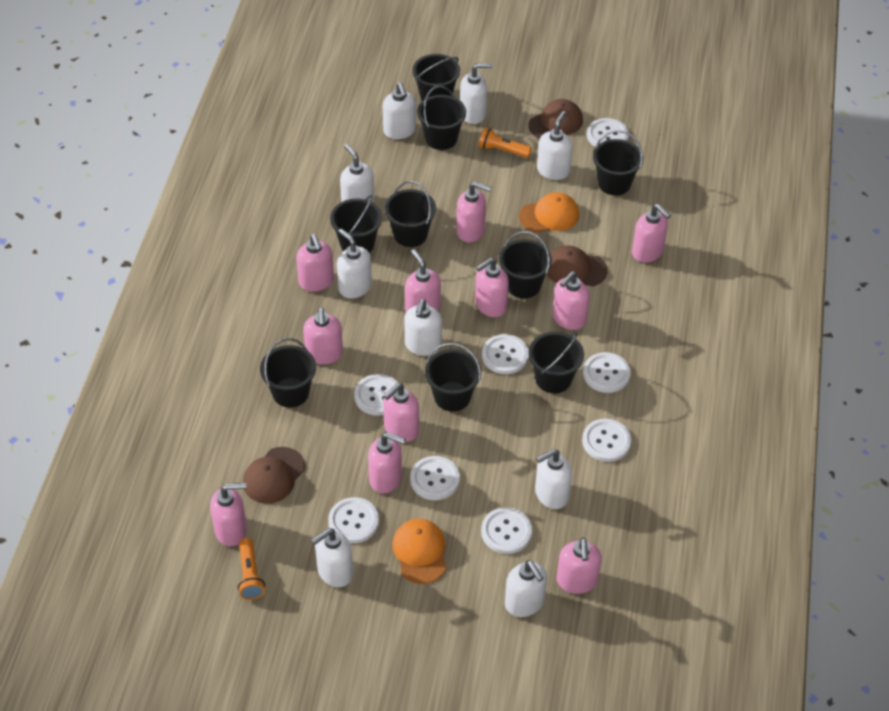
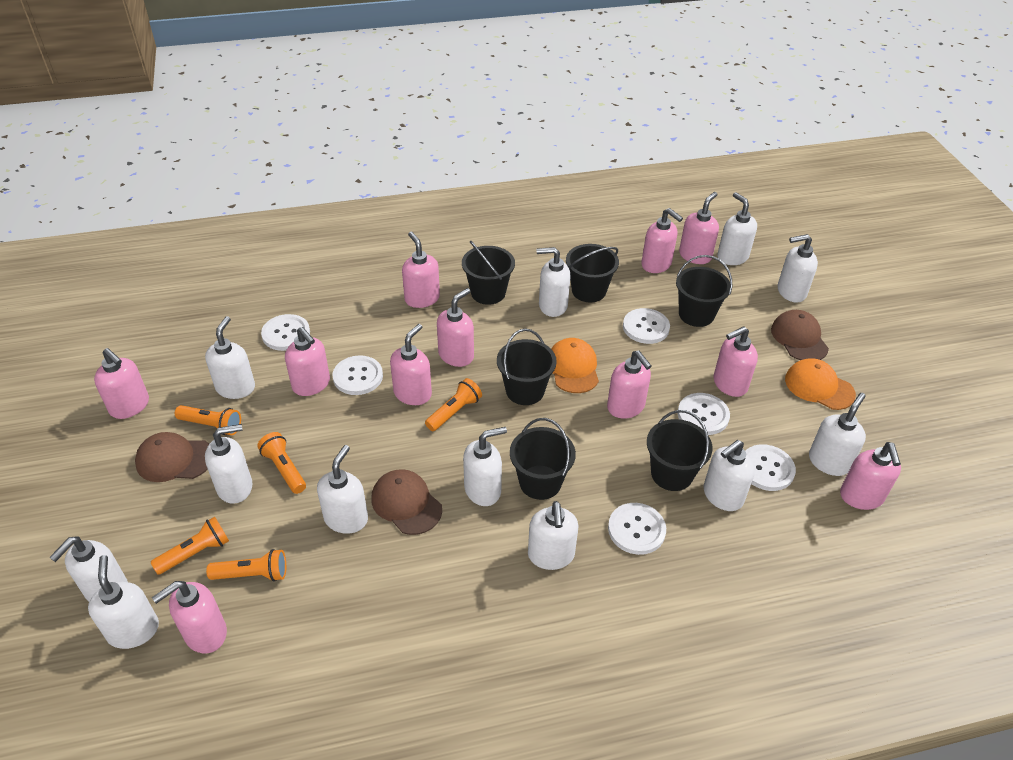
black bucket: [260,338,316,408] [330,195,382,253] [385,181,436,247] [412,54,460,101] [417,86,466,150] [425,343,481,412] [499,231,552,299] [528,332,584,394] [593,130,643,195] = 9 -> [462,241,515,305] [497,329,557,405] [510,418,576,500] [566,244,619,302] [647,410,712,491] [676,255,732,327] = 6
orange flashlight: [238,538,265,600] [478,127,532,158] = 2 -> [151,517,229,575] [175,405,241,435] [206,549,286,582] [257,432,306,494] [425,378,482,431] = 5
white button: [328,497,379,543] [354,374,398,415] [410,456,460,500] [481,507,532,554] [482,334,529,374] [582,419,631,462] [583,352,631,393] [587,118,629,147] = 8 -> [261,314,310,351] [333,355,383,395] [608,503,666,555] [623,308,670,344] [678,393,730,435] [745,444,796,491] = 6
white soap dispenser: [311,528,353,587] [337,229,372,298] [340,144,375,203] [383,82,416,139] [404,299,442,356] [460,63,493,124] [505,560,547,617] [535,449,572,509] [537,111,573,180] = 9 -> [49,536,128,602] [88,555,159,649] [205,316,255,399] [205,424,252,504] [317,445,368,534] [463,427,507,506] [528,501,578,570] [536,247,571,317] [703,440,755,511] [717,192,757,265] [778,234,818,302] [809,393,866,476] = 12

